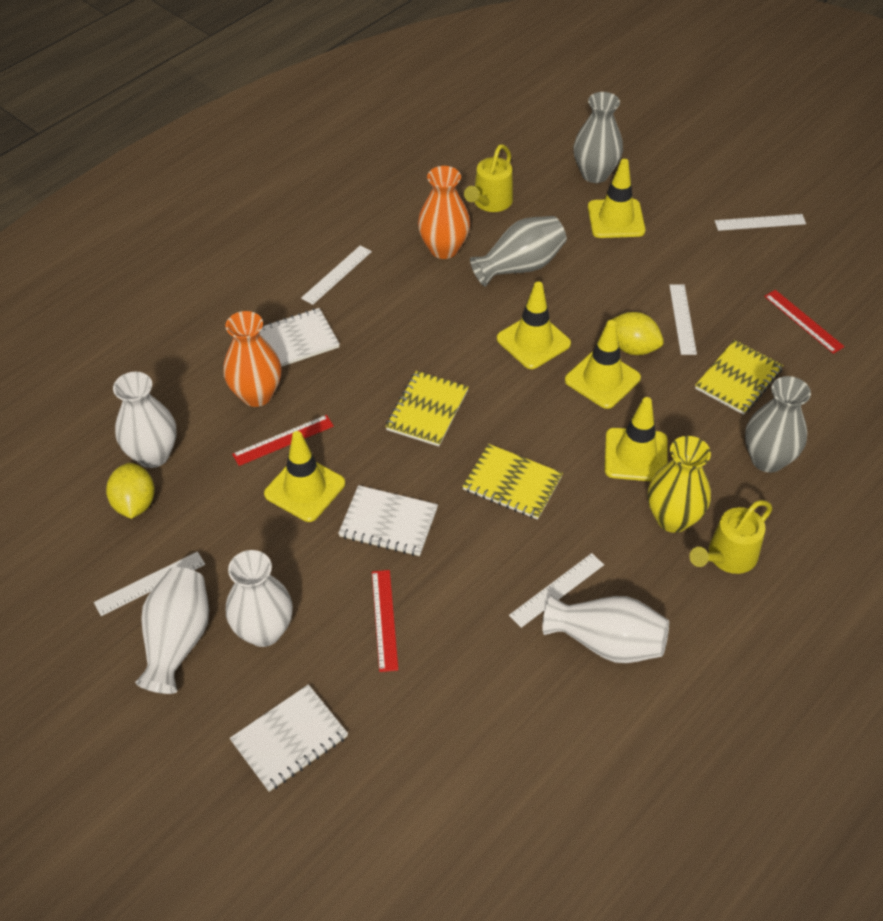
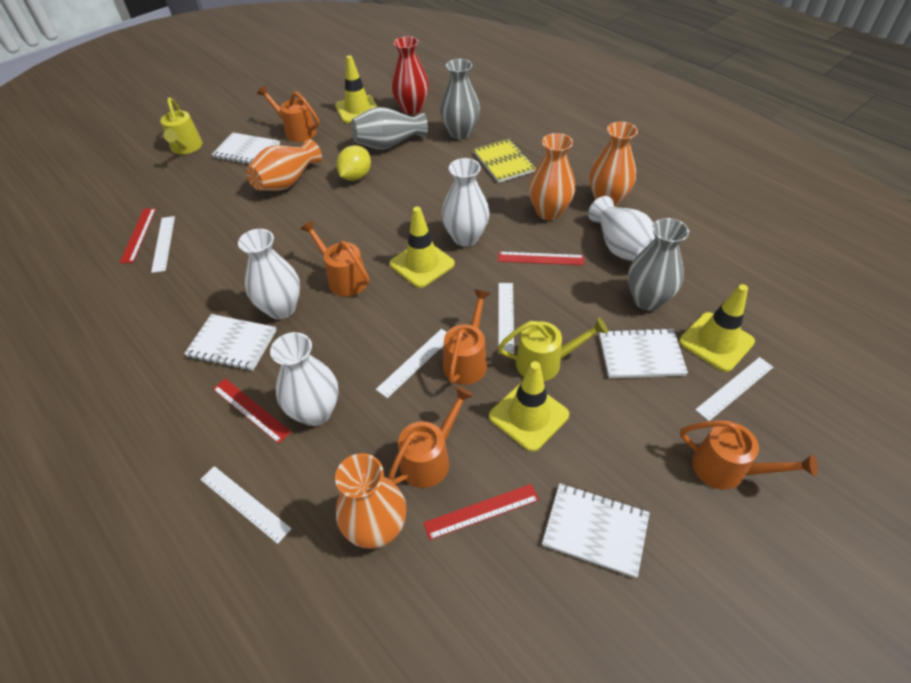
orange vase: [223,311,281,407] [418,166,470,259] = 2 -> [246,139,322,191] [335,453,407,549] [529,133,575,220] [589,122,638,207] = 4
orange watering can: none = 0 -> [257,85,319,142] [301,220,369,296] [388,386,474,488] [443,289,491,385] [680,420,818,490] = 5
red ruler: [232,415,334,466] [372,570,398,672] [764,290,845,354] = 3 -> [120,208,156,263] [213,378,291,444] [423,484,539,540] [498,252,585,265] = 4
red vase: none = 0 -> [391,36,429,115] = 1
white notebook: [230,684,348,792] [259,308,340,367] [338,485,438,556] = 3 -> [184,314,277,371] [212,132,280,164] [542,483,650,578] [599,328,688,378] = 4
yellow lemon: [106,463,155,519] [606,312,664,355] = 2 -> [336,145,371,181] = 1
yellow notebook: [385,371,469,446] [462,444,563,520] [695,340,783,415] = 3 -> [473,139,536,183] = 1
yellow traffic cone: [264,431,345,522] [497,282,571,369] [565,320,641,409] [588,159,645,238] [605,397,667,481] = 5 -> [335,55,378,123] [390,207,455,288] [489,361,569,452] [679,284,755,372] = 4
yellow vase: [648,436,711,533] = 1 -> none = 0

